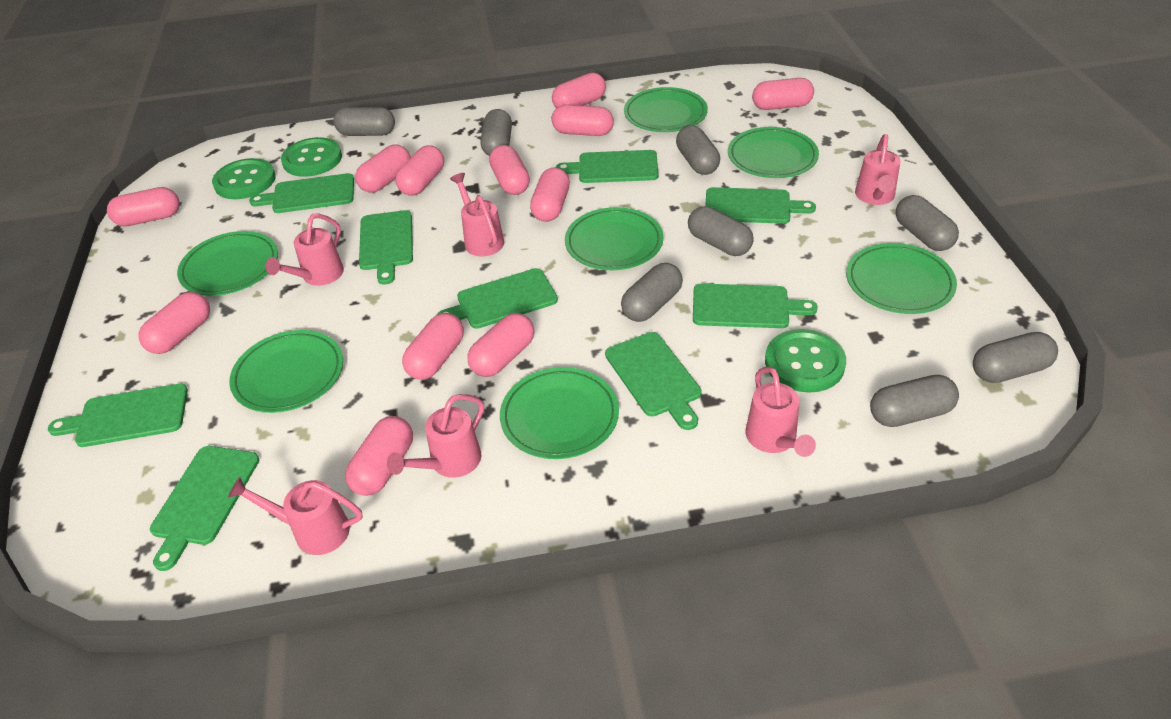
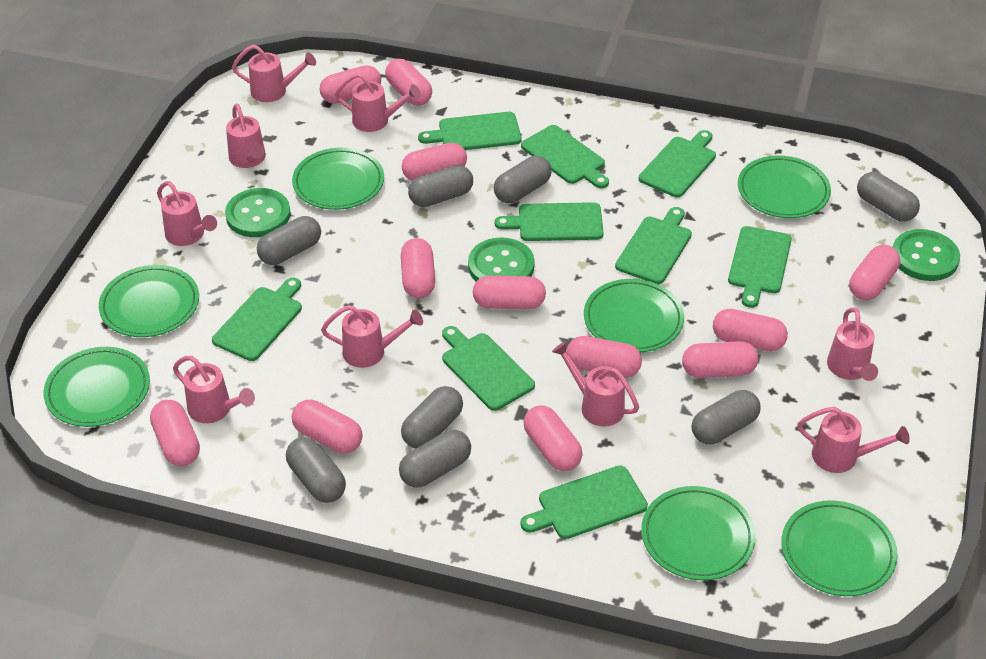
pink watering can: [228,477,363,555] [266,213,344,286] [387,394,484,478] [450,173,504,256] [746,367,816,457] [855,134,901,205] = 6 -> [157,181,217,246] [173,356,255,423] [226,103,266,168] [232,45,316,102] [321,305,423,368] [335,73,421,132] [552,341,639,426] [797,407,910,473] [827,308,878,381] = 9

